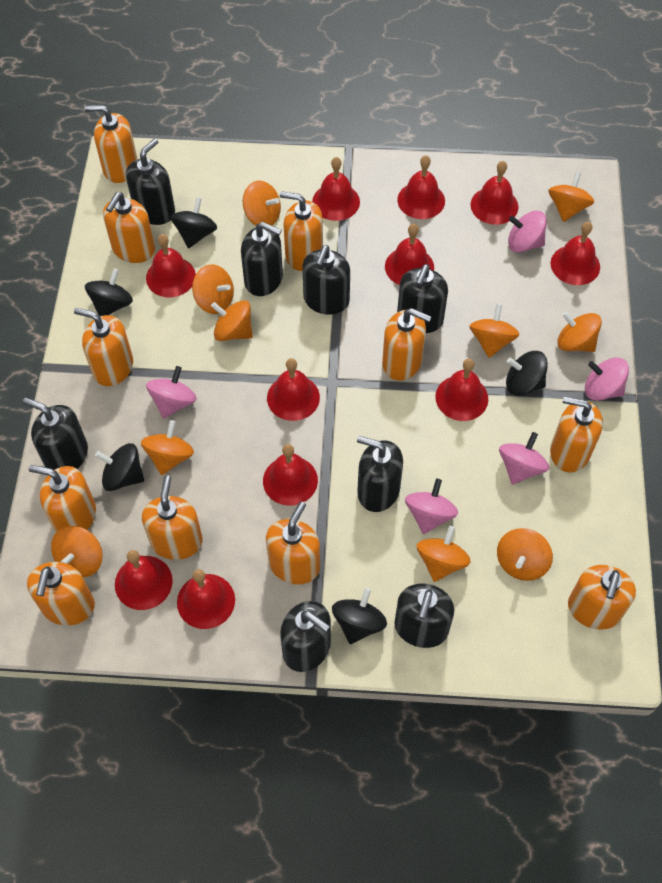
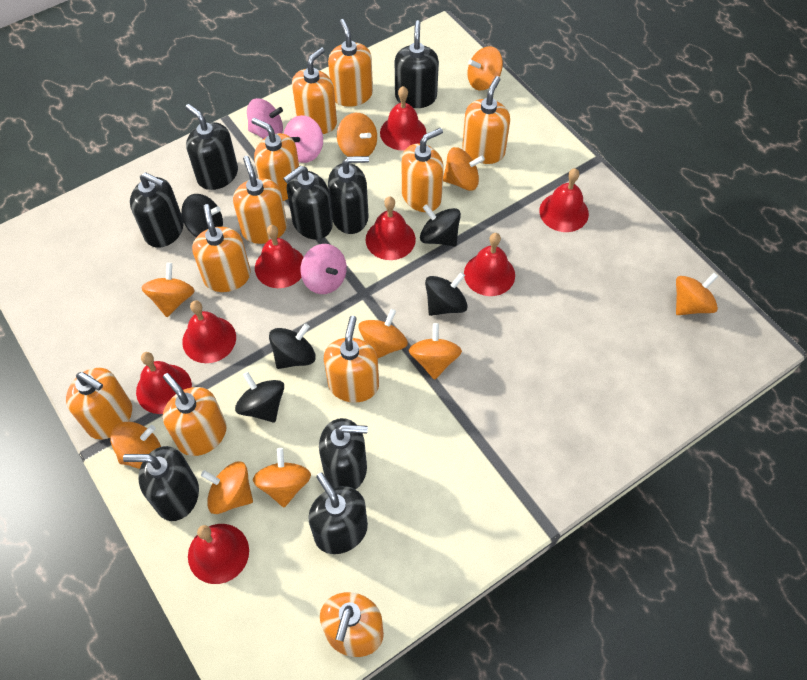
pink spinning top: [146,366,197,419] [405,479,458,534] [499,432,549,485] [508,211,547,253] [585,358,629,401] = 5 -> [247,98,283,139] [284,115,323,163] [301,244,347,294] = 3
red bell: [115,550,173,610] [146,234,196,297] [177,569,235,629] [263,444,318,506] [267,358,320,421] [312,157,360,221] [385,224,434,285] [397,155,445,219] [435,359,488,421] [471,161,518,225] [551,222,600,285] = 11 -> [136,352,192,414] [182,300,236,363] [188,524,249,584] [255,225,303,288] [366,196,416,260] [380,86,426,151] [464,233,515,296] [539,168,589,232] = 8

